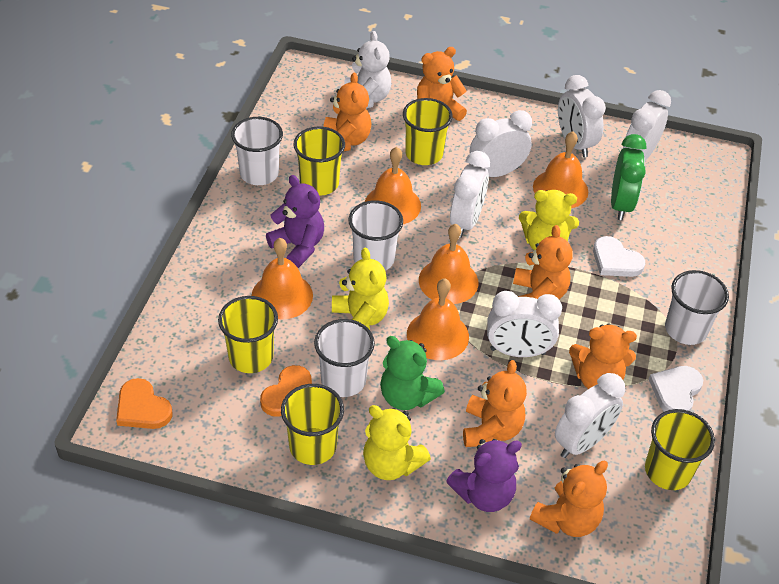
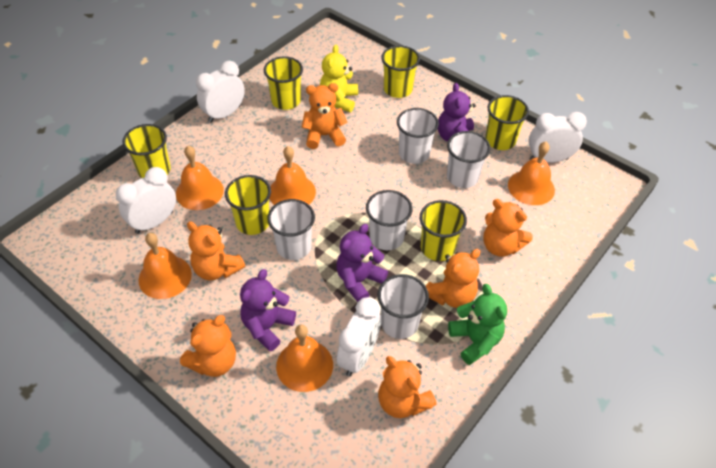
green clock: [611,134,646,220] = 1 -> none = 0
orange heart: [116,378,173,429] [260,365,312,416] = 2 -> none = 0
purple teddy bear: [266,175,324,268] [446,439,522,512] = 2 -> [240,269,296,351] [336,224,388,302] [438,83,476,142] = 3
white clock: [450,151,490,238] [470,110,532,177] [487,291,562,357] [555,373,625,458] [558,75,606,157] [623,90,671,161] = 6 -> [116,167,176,234] [196,61,245,123] [337,297,381,376] [529,112,587,163] = 4
white cup: [231,117,283,185] [314,319,375,397] [348,200,403,271] [665,270,729,345] = 4 -> [267,199,315,260] [366,190,413,250] [378,274,429,339] [397,108,439,164] [447,131,490,188] = 5
white heart: [593,236,645,277] [649,366,703,412] = 2 -> none = 0
white teddy bear: [344,31,391,109] = 1 -> none = 0
yellow cup: [218,296,278,373] [281,384,344,465] [293,126,345,196] [403,98,453,165] [645,409,715,490] = 5 -> [122,124,171,178] [225,175,271,235] [264,56,303,110] [381,45,420,98] [420,200,467,261] [485,95,529,150] = 6
yellow teddy bear: [332,248,389,330] [363,405,431,480] [519,190,579,250] = 3 -> [320,45,358,112] = 1

